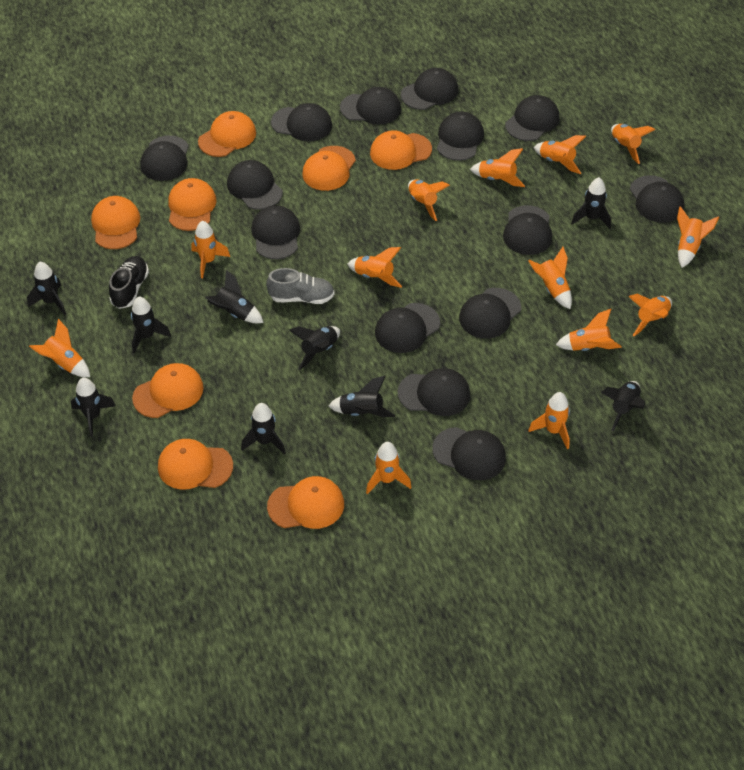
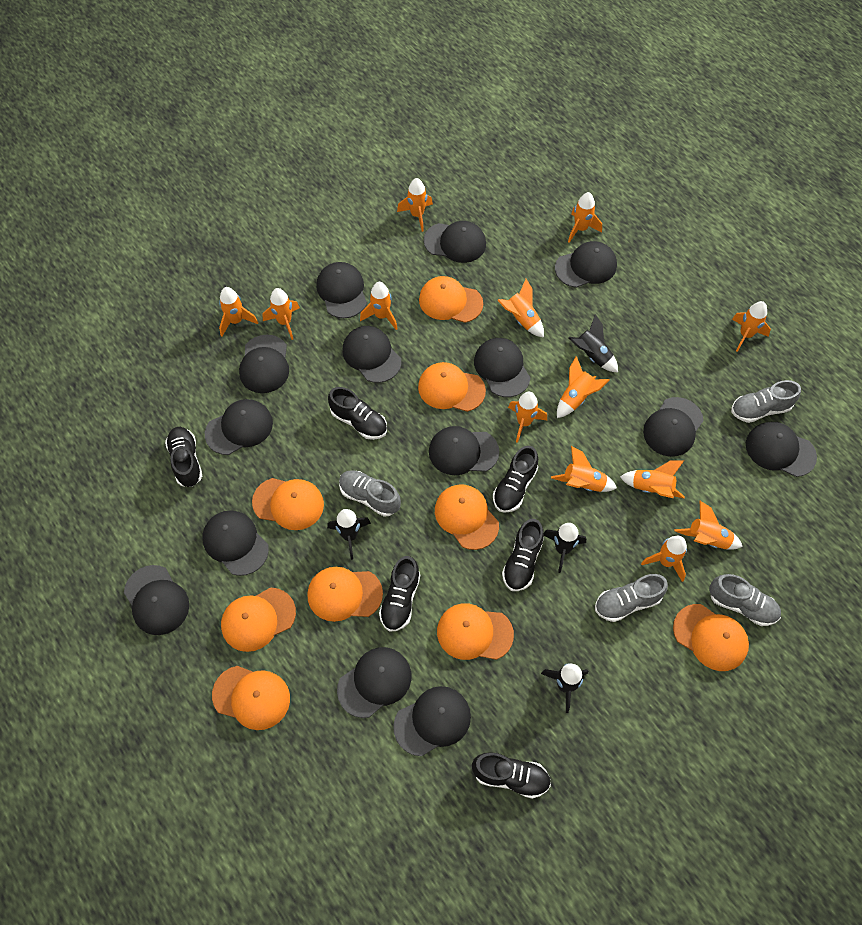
black rocket: [27,262,66,315] [71,378,116,437] [131,297,171,353] [205,270,263,323] [241,403,286,455] [289,326,340,370] [328,376,395,417] [571,177,611,229] [601,381,645,431] = 9 -> [327,509,371,560] [541,664,588,713] [544,523,586,573] [568,314,618,372] = 4
black shoe: [109,256,149,309] = 1 -> [165,427,202,487] [328,387,387,440] [379,556,420,632] [472,752,551,799] [493,446,538,513] [502,519,544,591] = 6
grey shoe: [266,268,335,304] = 1 -> [339,470,401,517] [595,574,668,622] [709,574,781,626] [731,380,801,423] = 4
orange cap: [91,196,140,249] [132,363,204,418] [158,439,233,490] [168,178,216,231] [198,111,256,157] [267,476,344,529] [302,146,356,191] [370,130,432,170] = 8 -> [212,666,290,730] [221,587,296,652] [252,478,324,530] [307,567,383,622] [418,362,486,412] [419,276,483,323] [435,485,499,550] [437,603,514,660] [673,604,749,671] = 9

